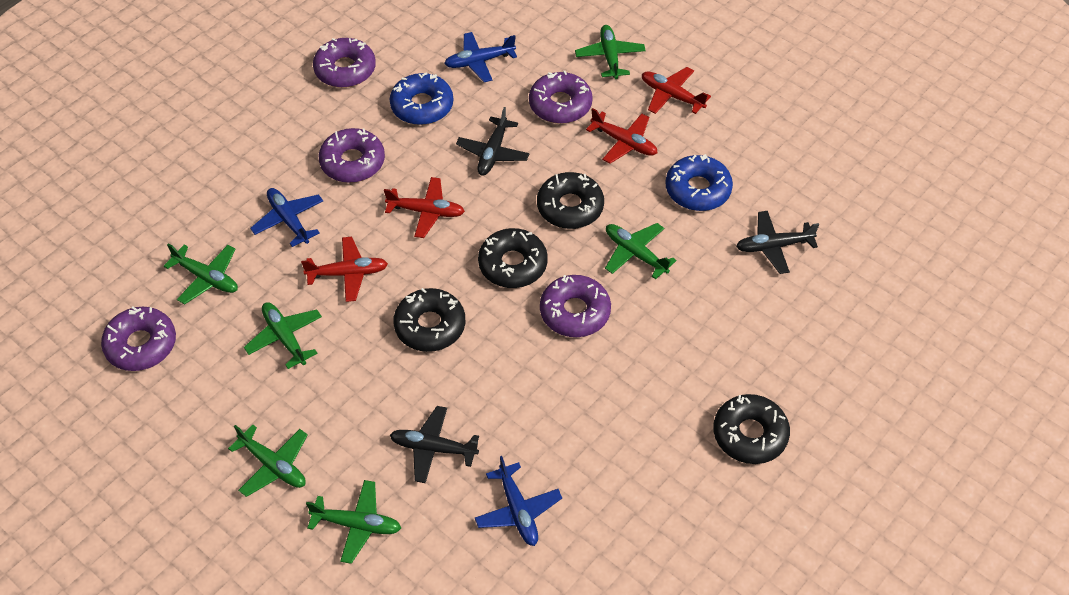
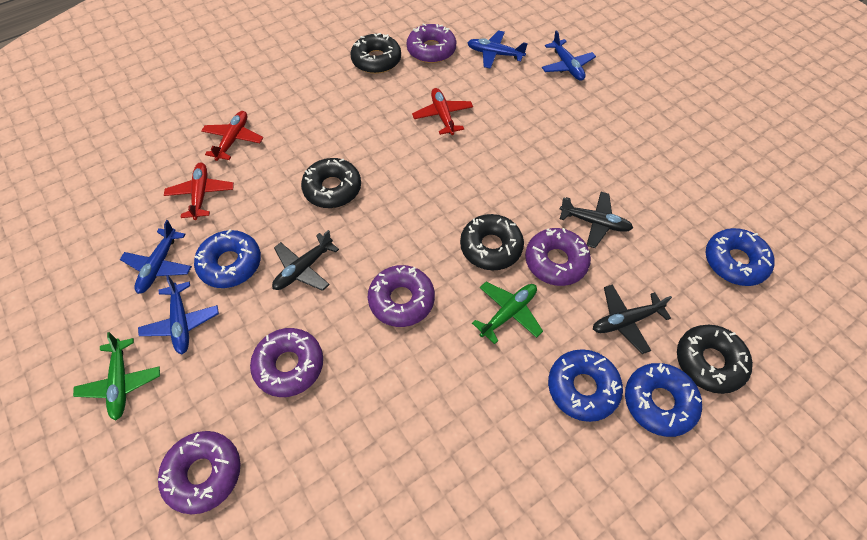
blue donut: [390,73,453,125] [666,154,733,211] = 2 -> [194,230,261,288] [548,349,623,422] [625,363,702,437] [706,228,775,286] = 4
blue plane: [250,188,323,247] [444,32,517,82] [475,456,562,546] = 3 -> [120,220,192,294] [138,275,219,354] [467,30,528,69] [542,30,596,81] = 4
green plane: [164,243,238,304] [228,425,308,497] [244,302,322,369] [306,480,401,564] [575,25,646,79] [605,223,677,279] = 6 -> [73,332,160,420] [472,282,543,344] = 2
red plane: [301,237,388,302] [384,177,465,238] [586,108,658,164] [642,67,711,114] = 4 -> [164,162,234,220] [201,111,263,161] [412,88,473,135] = 3

